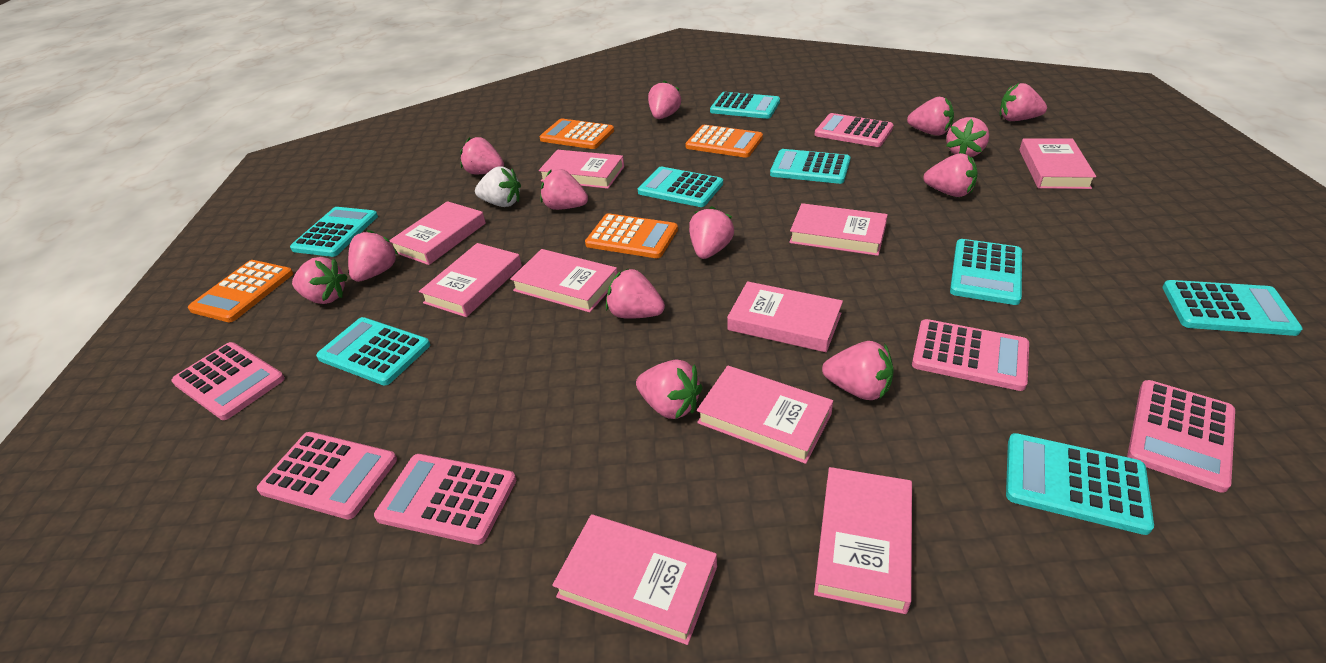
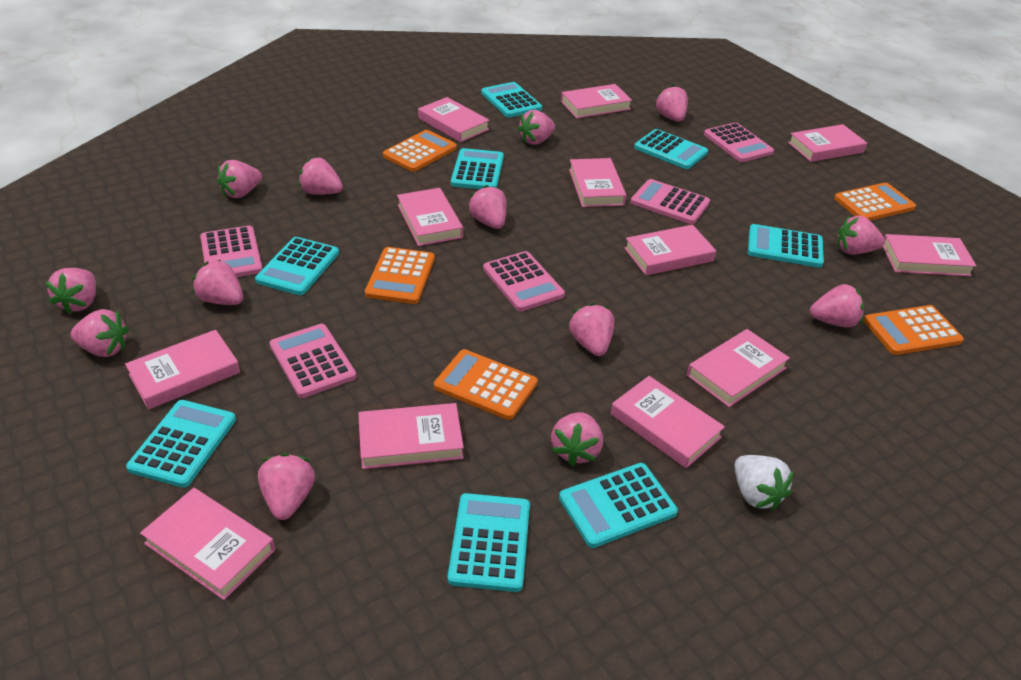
orange calculator: [188,260,293,322] [539,119,614,149] [585,213,678,258] [685,125,763,158] = 4 -> [365,247,435,304] [383,130,457,172] [434,349,538,420] [834,182,916,221] [864,305,964,355] = 5
pink book: [389,201,486,265] [419,243,522,317] [510,249,618,312] [539,150,624,189] [552,514,717,645] [697,366,833,464] [727,281,843,352] [789,203,888,256] [814,467,912,614] [1019,138,1096,189] = 10 -> [125,330,240,409] [140,488,275,600] [358,403,464,469] [397,188,463,246] [418,97,490,142] [561,84,632,118] [569,158,627,207] [611,376,725,468] [624,225,716,275] [687,329,790,407] [788,124,867,162] [883,234,976,276] = 12
pink calculator: [171,342,285,420] [257,432,397,519] [374,454,516,545] [815,113,894,147] [912,319,1029,391] [1127,380,1235,493] = 6 -> [200,226,263,277] [269,324,357,398] [483,251,565,311] [631,179,710,224] [704,122,774,162] = 5

